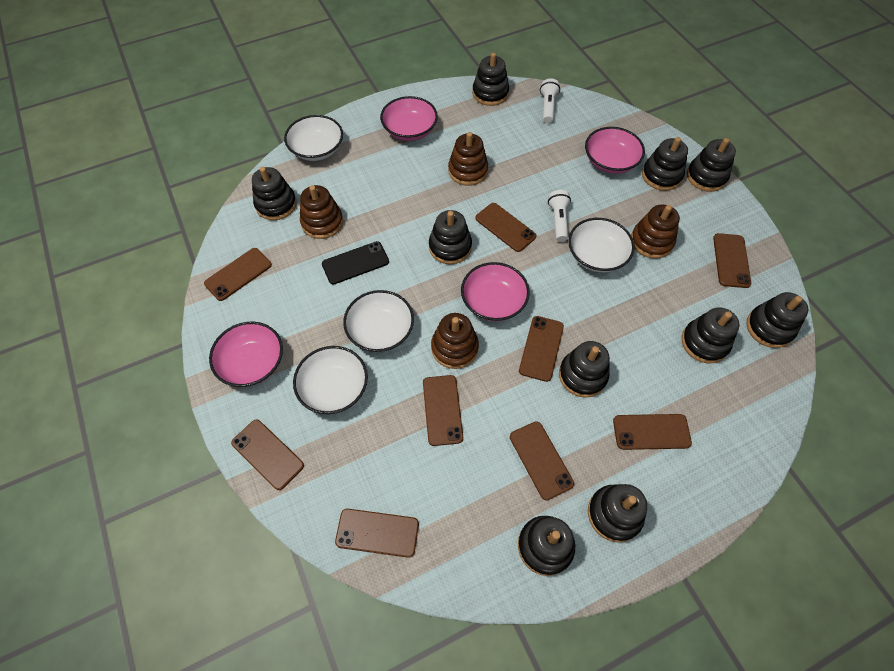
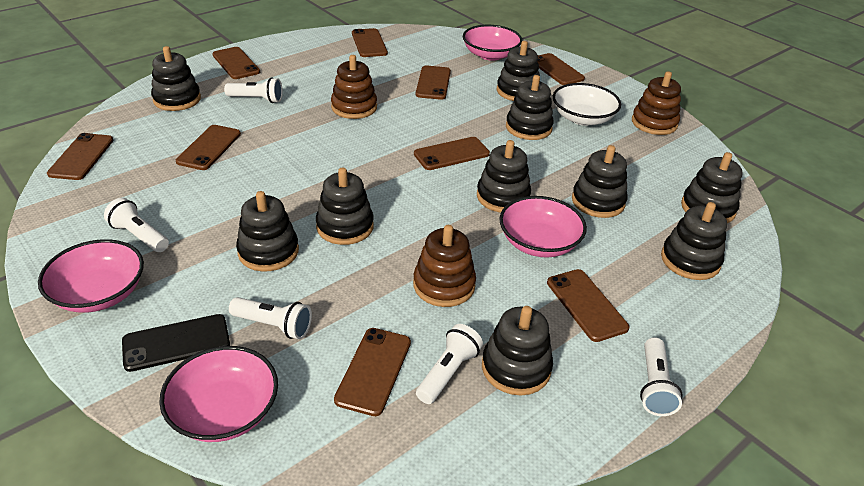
brown stacking toy: [300,185,343,239] [431,313,479,369] [448,132,488,186] [631,205,680,259] = 4 -> [331,55,377,119] [413,225,476,307] [632,71,681,135] = 3
white bowl: [284,115,343,161] [293,346,368,414] [343,290,414,352] [568,218,635,272] = 4 -> [553,83,621,126] = 1
white flashlight: [540,78,560,123] [548,190,571,242] = 2 -> [104,198,169,252] [224,77,283,103] [229,297,312,339] [416,324,483,404] [640,337,683,416] = 5

